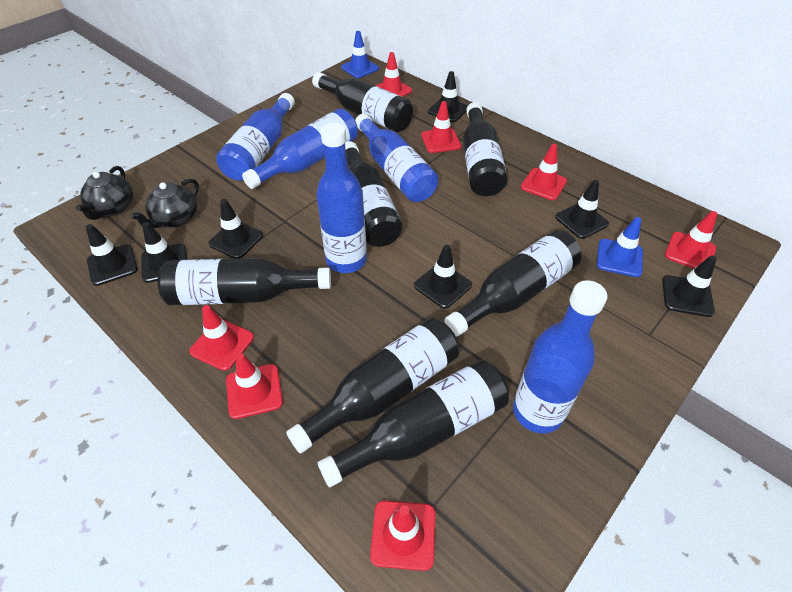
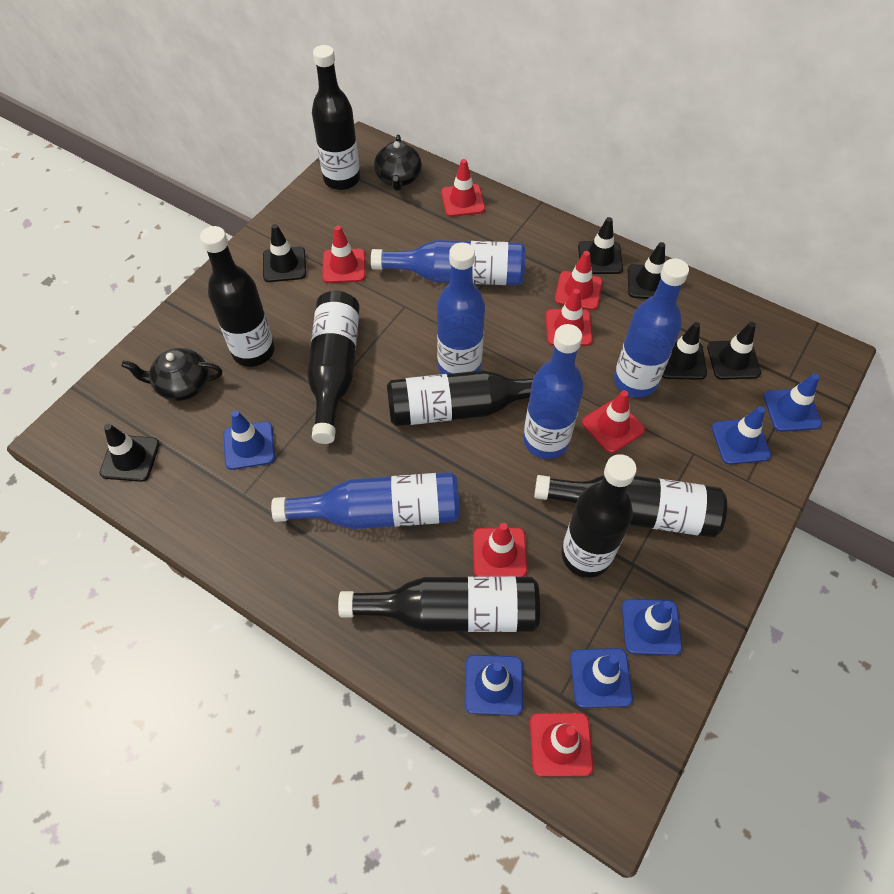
black traffic cone: [86,224,138,286] [141,222,187,283] [208,199,263,259] [414,245,472,309] [428,71,468,122] [555,180,609,239] [662,255,717,317] = 7 -> [100,424,160,482] [263,224,306,282] [578,217,623,274] [628,242,665,299] [662,322,707,380] [707,322,761,380] = 6
blue traffic cone: [341,31,379,78] [597,217,643,277] = 2 -> [223,411,275,470] [465,655,523,716] [570,648,633,708] [622,599,682,655] [712,406,771,465] [763,374,822,432] = 6

